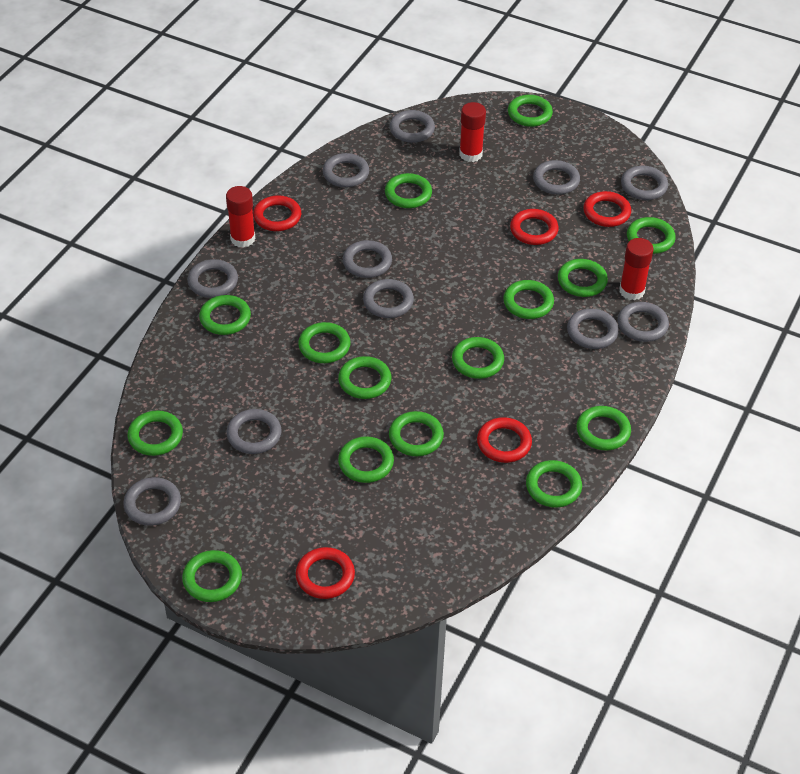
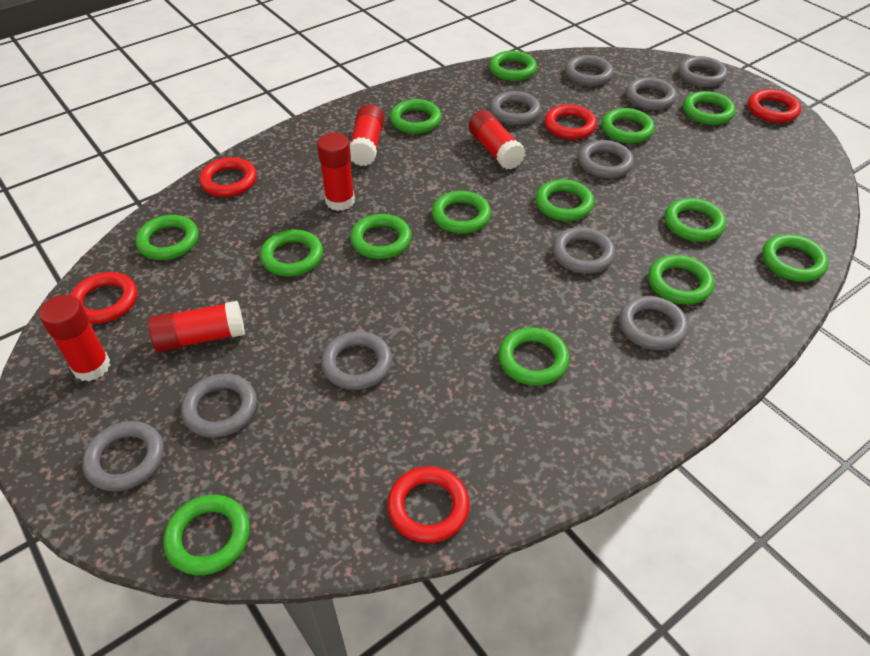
green ring: [128,410,183,456] [182,550,242,602] [199,295,251,335] [298,322,351,363] [338,356,391,399] [338,436,394,483] [385,173,432,208] [389,411,444,456] [452,337,504,379] [503,280,554,319] [508,95,553,127] [526,460,582,508] [558,259,608,297] [577,406,631,450] [627,217,676,254] = 15 -> [135,215,198,260] [163,495,250,575] [260,229,323,276] [350,214,411,259] [390,99,442,134] [432,191,491,234] [489,51,537,81] [498,327,569,386] [535,179,594,221] [601,108,655,143] [648,255,714,304] [665,198,726,242] [683,91,735,125] [762,234,829,282] = 14
grey ring: [123,477,181,526] [188,259,238,298] [226,409,282,454] [323,153,369,187] [343,240,392,278] [363,279,414,318] [390,110,435,143] [533,160,580,195] [567,309,619,349] [617,302,669,342] [621,166,668,200] = 11 -> [82,421,164,491] [181,374,257,438] [321,331,392,390] [490,91,541,125] [552,227,615,274] [565,55,613,86] [578,140,634,178] [619,296,688,350] [626,77,677,110] [678,56,728,87] = 10
red glue stick: [226,186,255,248] [459,102,486,162] [619,238,654,300] = 3 -> [39,295,110,381] [148,301,245,352] [317,132,355,211] [350,104,384,166] [469,110,525,170] = 5

